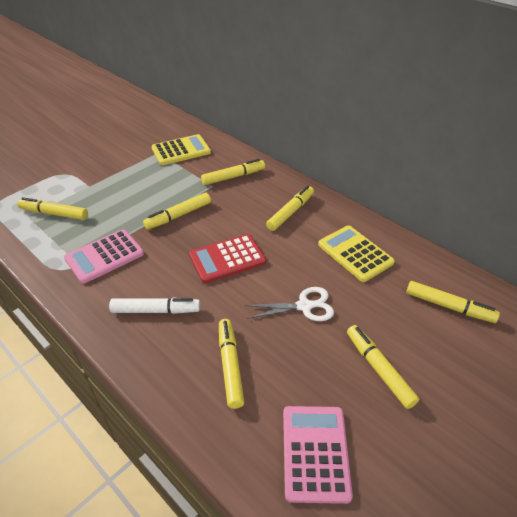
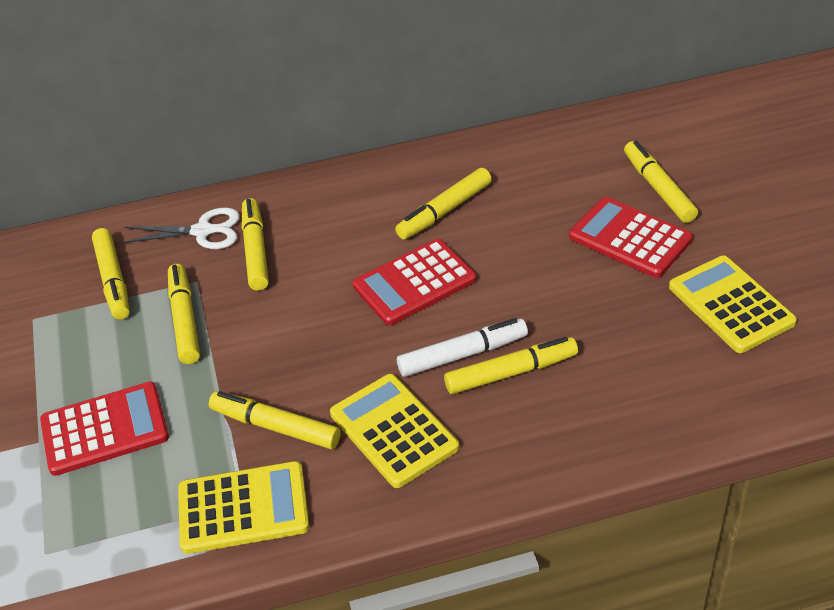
pink calculator: [64,229,144,284] [283,406,353,504] = 2 -> none = 0
red calculator: [189,234,266,283] = 1 -> [40,382,169,476] [353,239,477,325] [569,197,693,278] = 3
yellow calculator: [152,134,211,165] [318,225,395,282] = 2 -> [178,461,309,554] [330,374,459,488] [669,255,797,353] = 3

